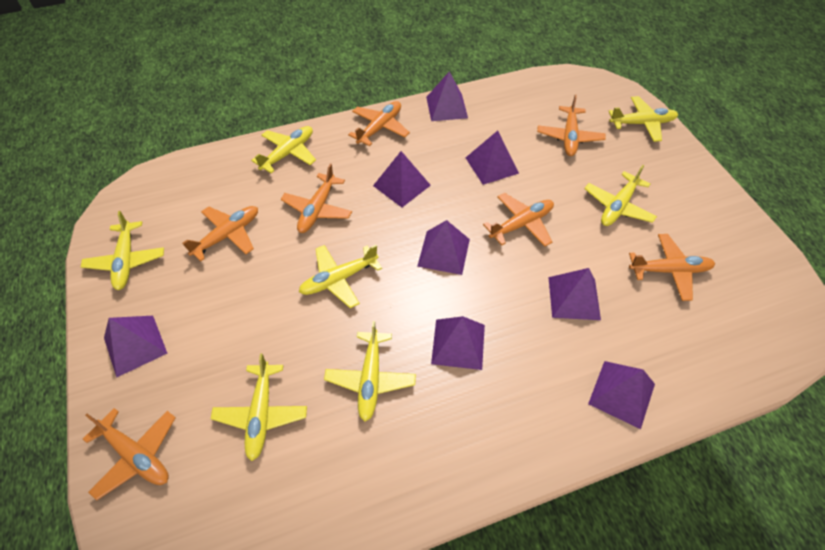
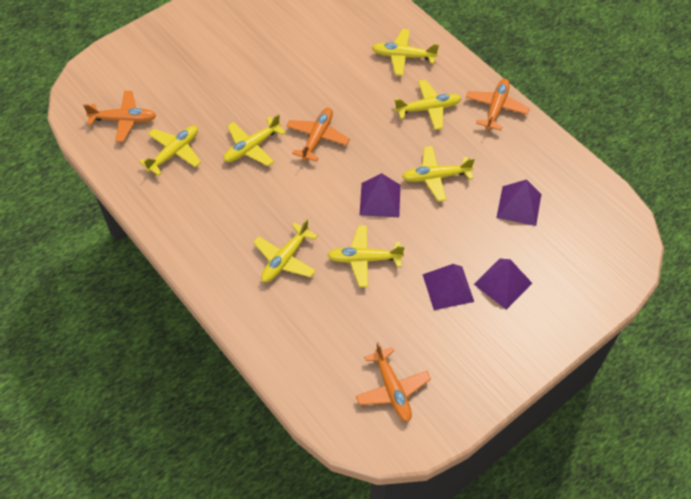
orange plane: [83,408,176,500] [182,206,258,262] [281,164,352,233] [348,101,410,146] [483,193,554,247] [537,95,606,156] [629,234,715,301] = 7 -> [83,91,157,142] [286,108,350,162] [356,342,431,422] [466,79,530,130] = 4
purple pyramid: [104,316,167,378] [373,151,431,207] [417,220,470,275] [426,72,468,121] [431,316,485,370] [466,131,519,185] [548,268,601,320] [588,361,655,429] = 8 -> [360,173,401,217] [422,264,474,310] [474,259,532,310] [496,179,541,226] = 4

